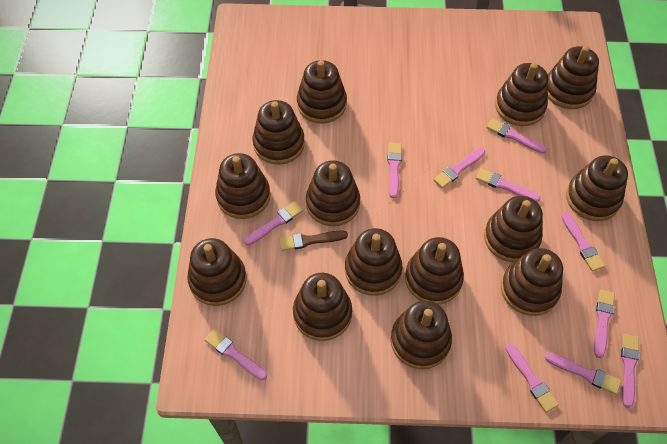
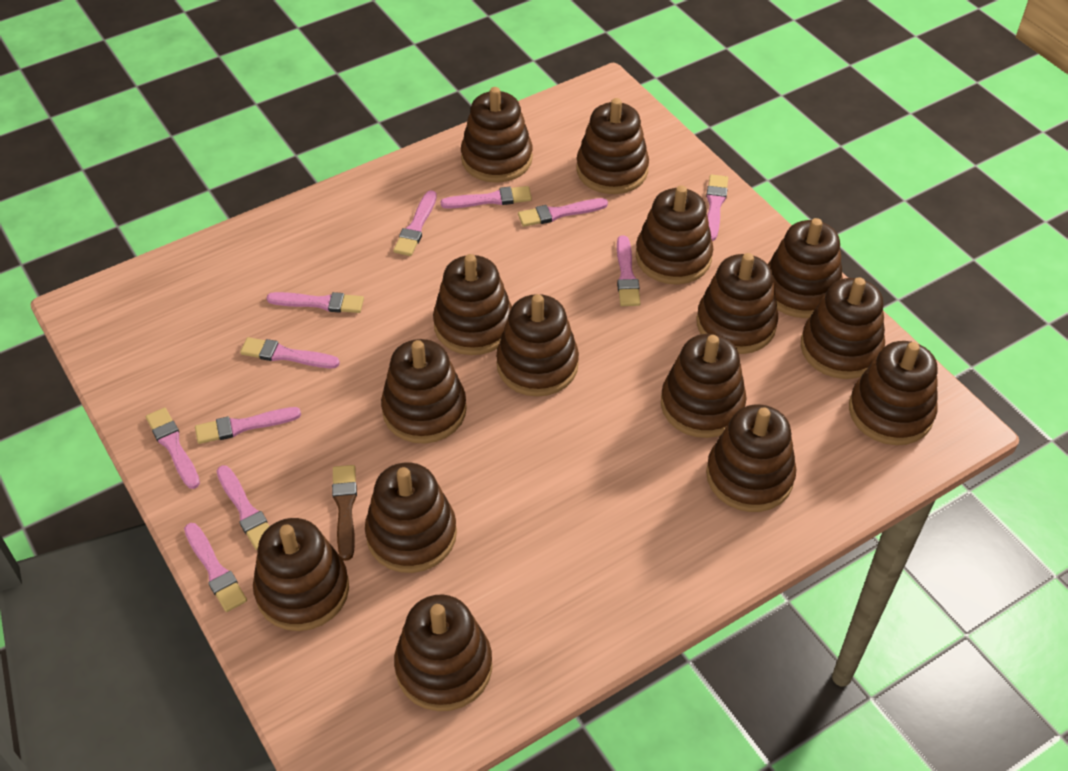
brown stacking toy: [187,238,247,306] [215,153,270,219] [252,100,305,165] [293,273,352,341] [297,60,347,124] [306,160,360,226] [345,228,402,296] [391,300,452,369] [405,237,464,305] [484,196,543,262] [495,63,548,126] [501,248,563,316] [548,46,599,109] [566,155,628,221] = 14 -> [253,518,349,631] [365,462,457,573] [381,339,467,444] [394,595,492,711] [433,254,512,355] [461,87,533,183] [496,294,579,397] [577,98,649,194] [636,185,713,285] [661,334,747,438] [696,253,778,354] [706,404,796,512] [768,218,843,318] [801,277,885,379] [849,341,937,445] = 15

